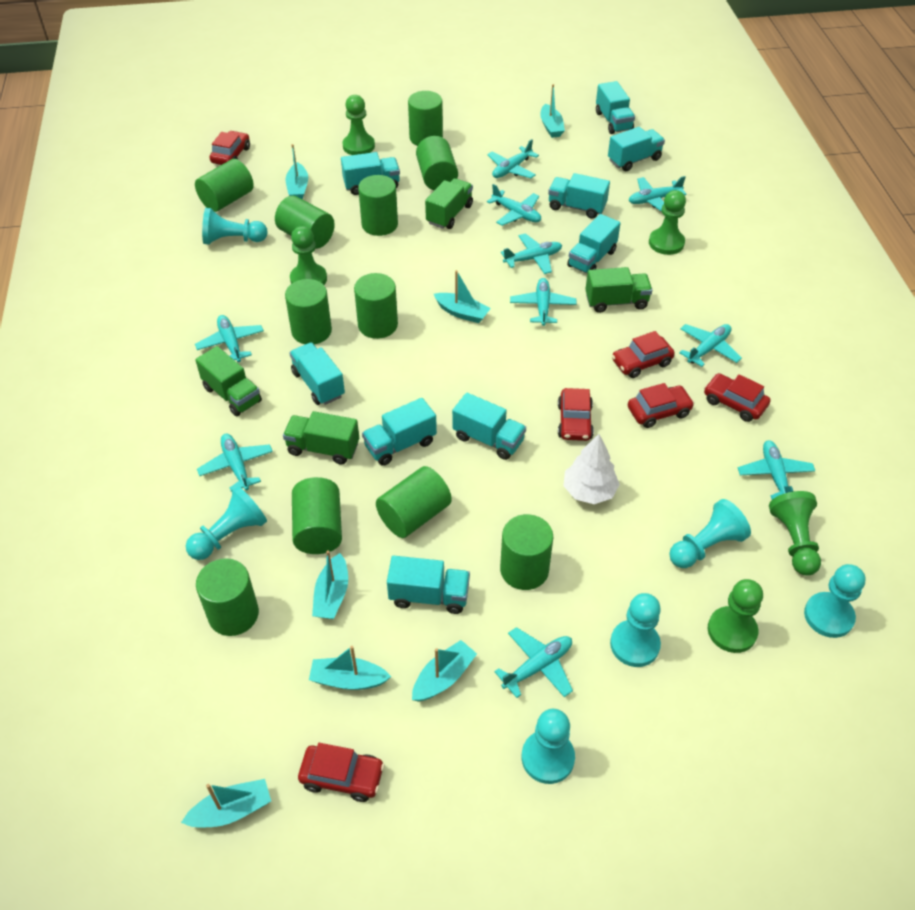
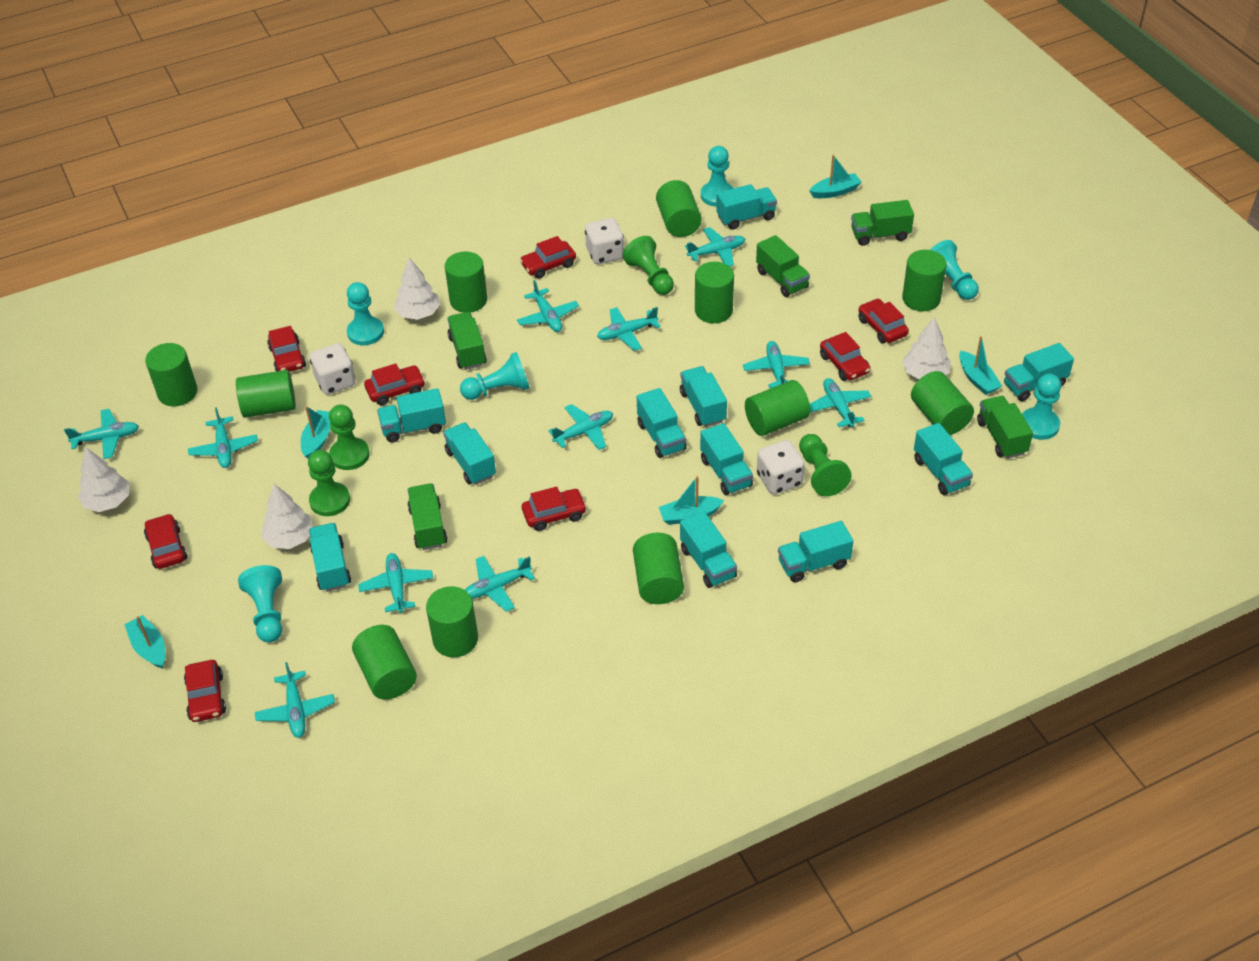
green pawn: [290,226,327,285] [342,95,375,155] [649,190,686,255] [708,579,763,653] [769,491,821,576] = 5 -> [308,450,350,516] [329,404,370,470] [623,236,674,295] [799,434,851,496] = 4
green truck: [195,346,262,416] [283,411,359,464] [425,178,473,229] [585,267,652,313] = 4 -> [408,483,448,550] [447,312,487,370] [756,235,810,297] [851,200,914,246] [977,396,1033,459] = 5
red car: [209,131,250,165] [298,743,385,802] [558,388,594,441] [612,331,675,378] [628,383,694,428] [704,373,770,422] = 6 -> [144,514,187,569] [184,660,226,722] [267,326,306,372] [364,364,425,405] [520,236,576,279] [522,487,587,531] [820,332,871,381] [858,298,909,344] = 8
turquoise boat: [181,779,271,827] [286,144,308,199] [309,646,391,690] [312,550,348,619] [412,640,477,702] [434,270,491,323] [540,84,565,138] = 7 -> [124,615,166,669] [301,406,330,459] [659,476,724,525] [809,155,862,198] [959,336,1002,395] = 5
turquoise plane: [195,315,264,362] [197,434,273,492] [487,139,539,178] [487,184,541,226] [494,627,573,698] [501,233,562,274] [510,278,577,326] [629,176,687,212] [679,324,742,367] [738,440,815,499] = 10 -> [64,409,139,459] [188,407,258,468] [255,662,335,738] [358,553,433,613] [465,556,535,612] [517,280,579,332] [548,404,613,450] [597,307,661,351] [685,227,745,266] [743,341,810,388] [810,378,871,427] = 11
turquoise truck: [289,343,345,405] [341,152,400,195] [362,398,437,466] [387,556,470,614] [452,393,526,460] [548,173,610,219] [567,214,620,273] [596,81,635,134] [608,127,665,171] = 9 -> [309,523,351,592] [377,388,446,443] [443,422,496,485] [637,388,687,458] [680,366,727,427] [680,511,737,588] [700,423,753,495] [716,184,777,230] [778,521,853,583] [914,423,973,495] [1004,343,1074,401] = 11
white dice: none = 0 -> [310,343,356,395] [585,218,624,264] [757,440,805,495] = 3
white tree: [564,434,620,504] = 1 -> [78,447,129,512] [261,484,314,549] [394,258,440,320] [902,317,951,379] = 4

